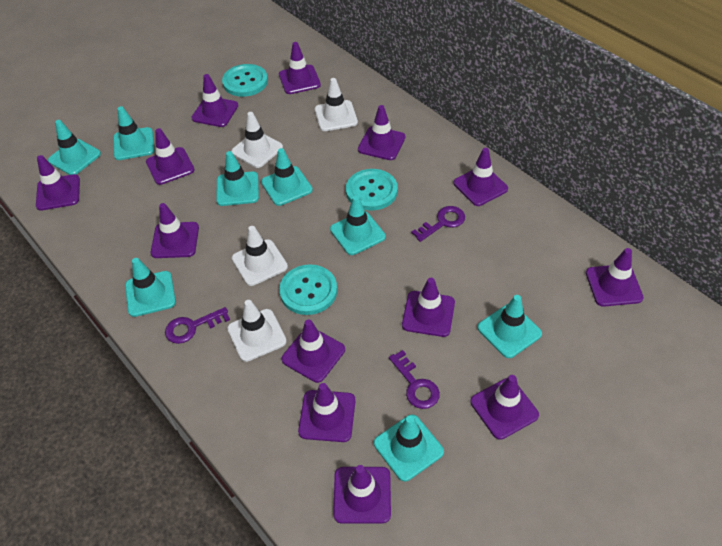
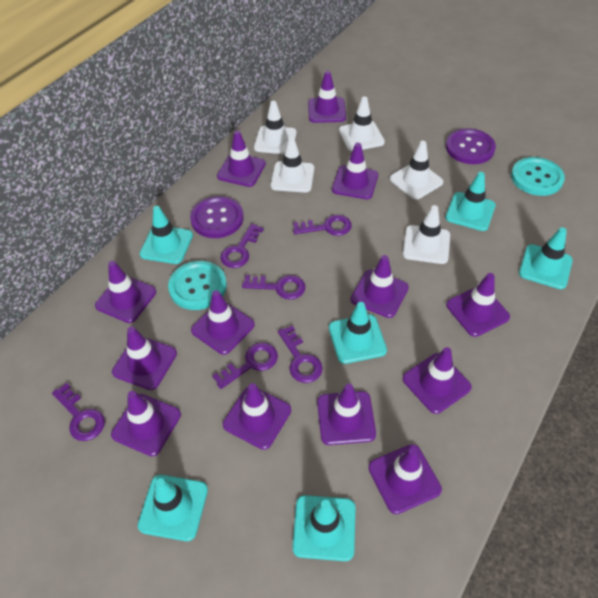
purple button: none = 0 -> [190,196,244,238] [446,128,496,164] = 2
purple key: [165,307,230,344] [389,350,440,409] [412,206,465,242] = 3 -> [52,383,105,441] [212,343,278,389] [220,224,264,268] [242,275,306,300] [278,325,323,383] [293,215,352,236] = 6
turquoise button: [222,64,268,97] [279,264,337,315] [346,169,398,210] = 3 -> [168,261,227,310] [511,157,565,196] = 2
turquoise traffic cone: [48,120,101,175] [113,106,154,160] [125,258,176,317] [216,151,259,206] [261,148,313,206] [330,196,386,255] [374,415,444,481] [477,295,542,358] = 8 -> [138,475,208,541] [139,206,193,264] [293,495,356,561] [329,302,387,364] [445,172,496,231] [519,227,573,289] = 6
white traffic cone: [227,300,287,362] [231,112,283,168] [232,226,288,286] [315,78,358,131] = 4 -> [254,101,297,154] [271,137,314,193] [339,96,385,151] [390,141,443,199] [403,205,450,264] = 5

